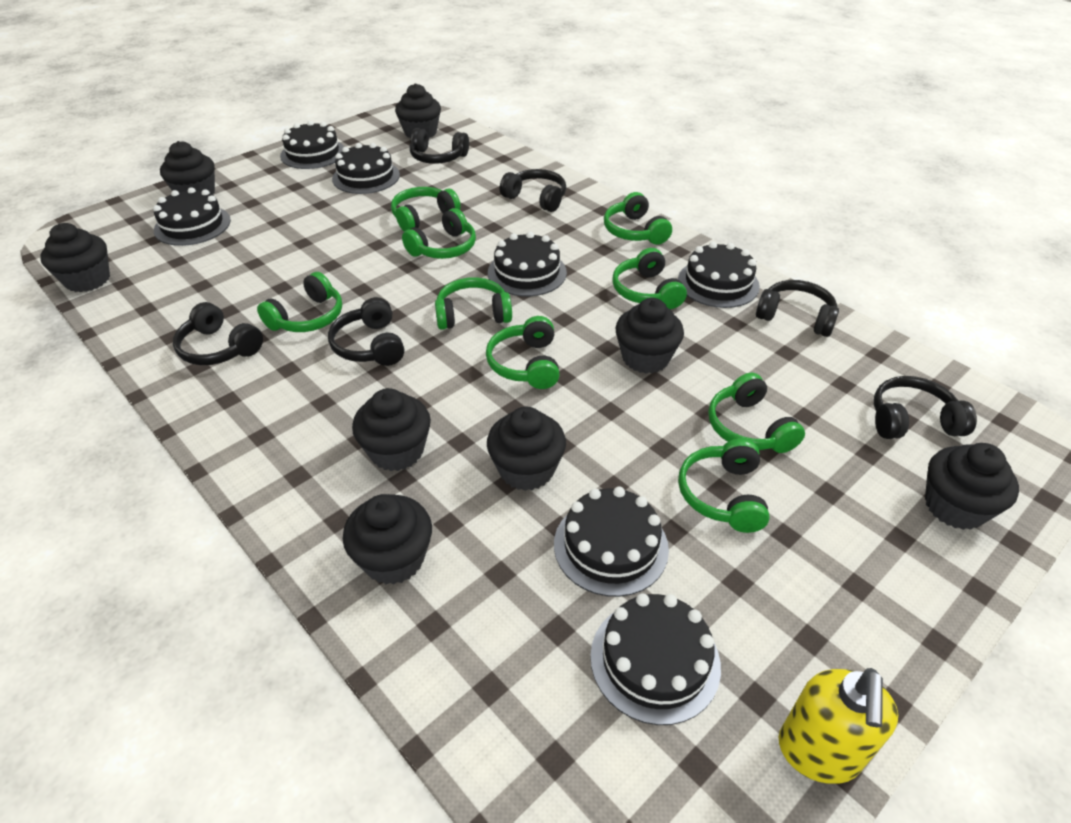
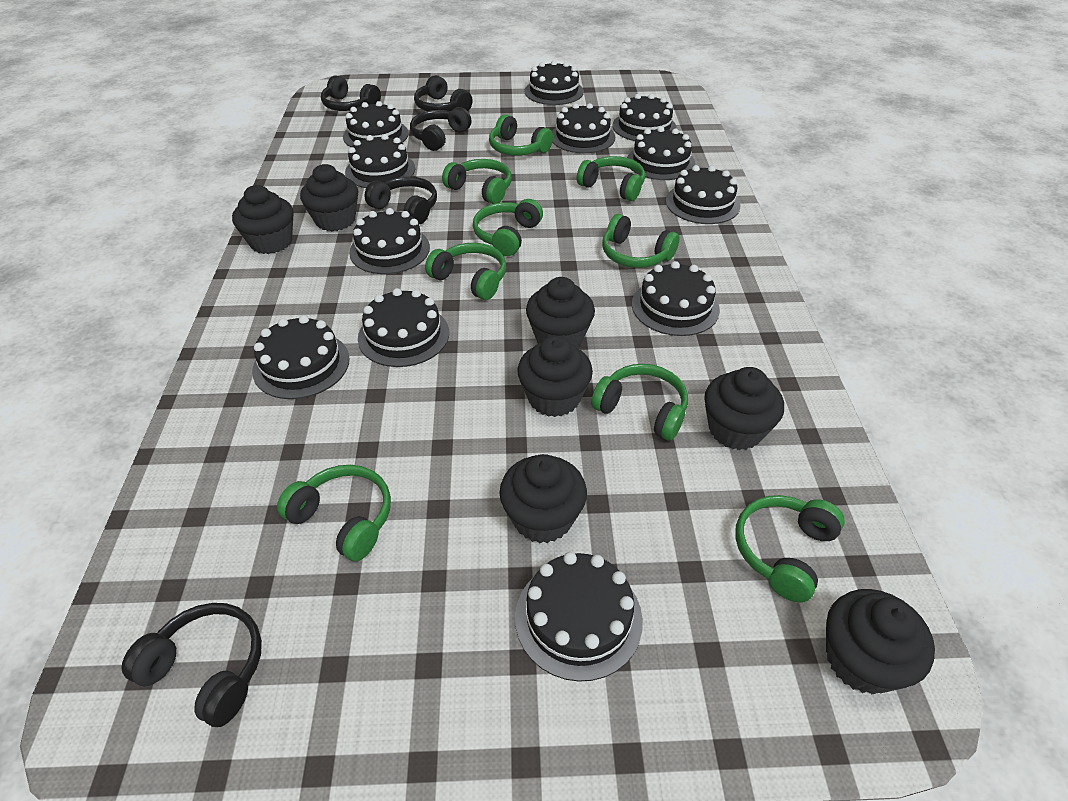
black cake: [153,187,231,246] [280,121,344,169] [332,143,400,194] [488,232,567,296] [554,487,669,597] [590,593,721,725] [678,242,760,308] = 7 -> [252,315,350,399] [343,101,409,147] [345,134,415,188] [349,208,430,274] [358,288,449,367] [515,552,643,682] [524,60,584,105] [552,103,615,153] [612,94,677,141] [627,126,696,180] [632,261,720,336] [666,165,740,224] = 12
black cupcake: [40,223,110,292] [160,141,215,195] [343,494,432,585] [352,388,431,471] [395,83,441,139] [487,407,566,491] [615,298,684,374] [925,443,1019,530] = 8 -> [232,185,294,254] [300,164,358,231] [499,454,587,543] [517,336,593,417] [526,277,595,348] [704,367,784,450] [826,589,935,694] = 7
black headphones: [173,302,263,365] [328,297,404,366] [410,128,469,164] [500,169,566,212] [756,280,839,337] [874,376,977,439] = 6 -> [121,603,262,727] [321,75,381,111] [364,177,437,224] [410,107,472,151] [414,75,473,111] = 5
yellow soap dispenser: [779,668,898,784] = 1 -> none = 0

